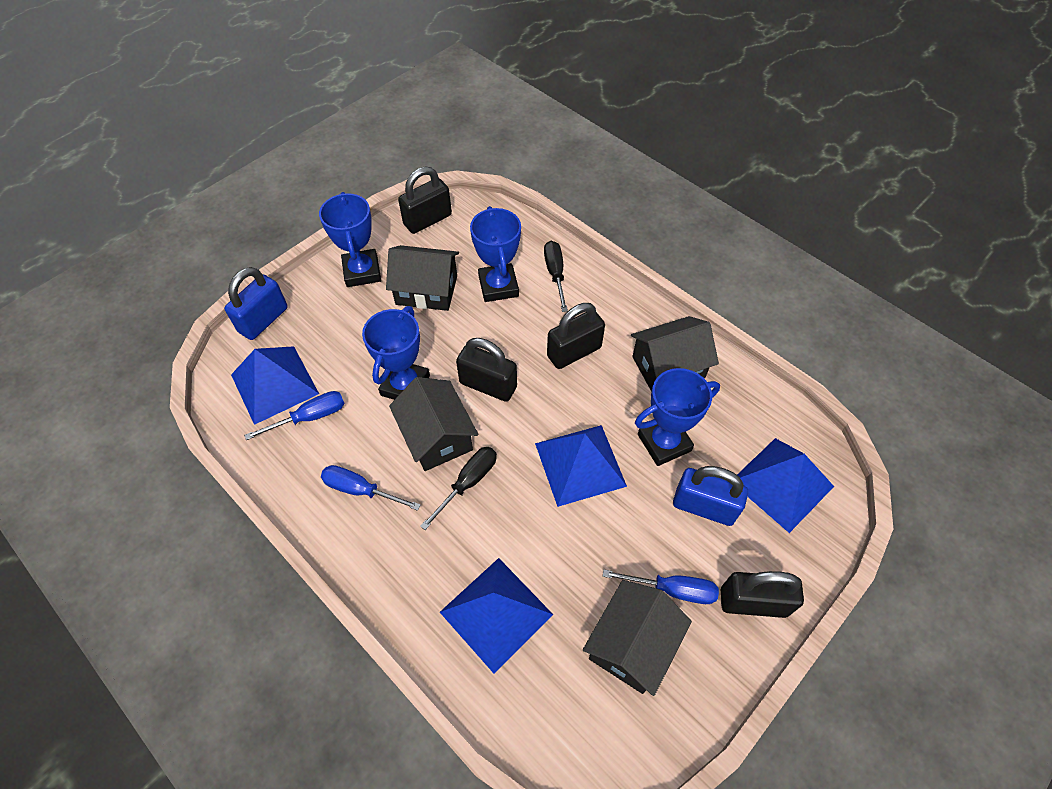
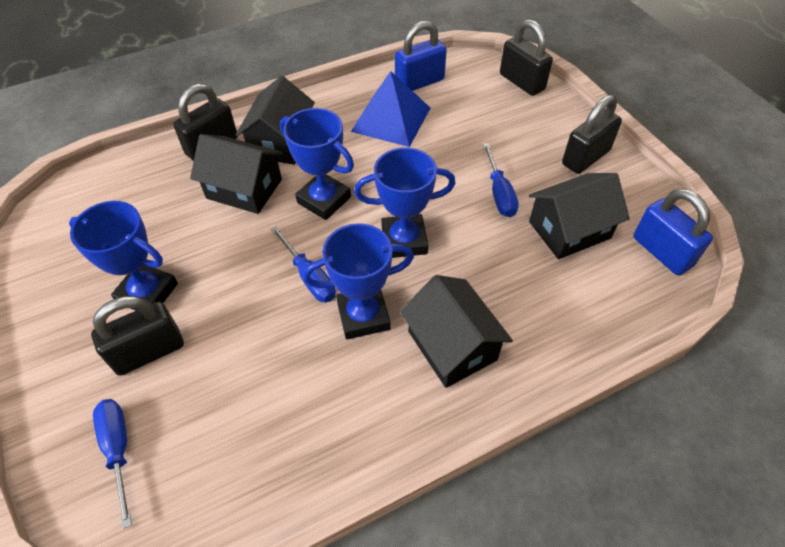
black screwdriver: [420,447,497,530] [544,241,568,312] = 2 -> none = 0
blue pyramid: [231,346,319,425] [440,558,553,673] [535,425,627,507] [737,438,834,533] = 4 -> [351,71,430,147] = 1

